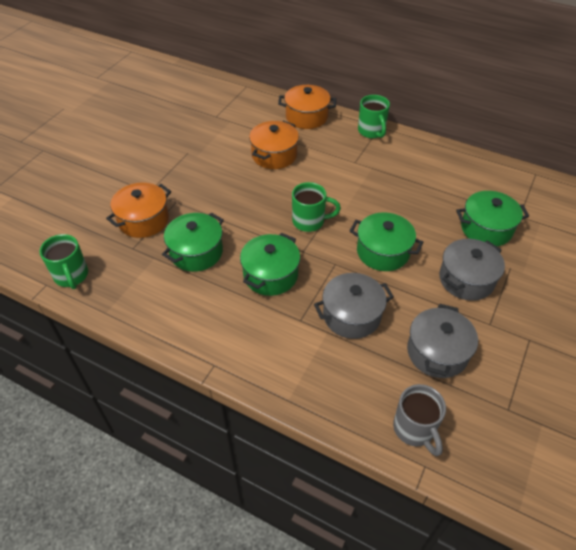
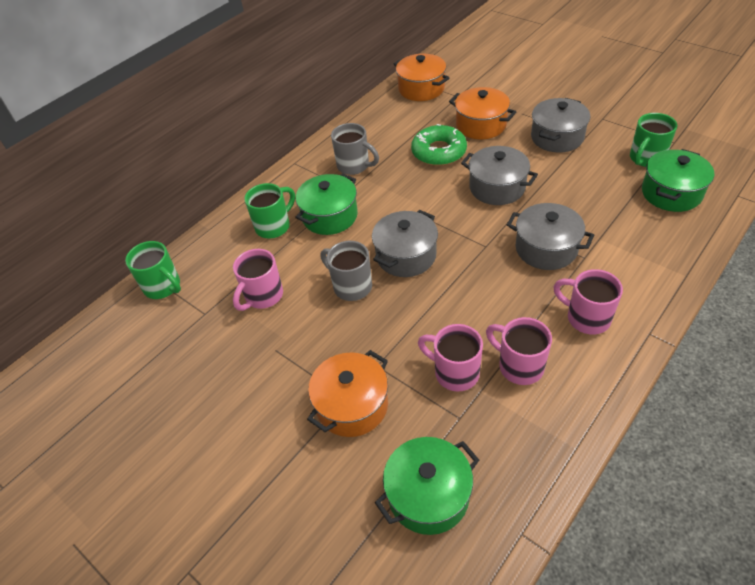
green donut: none = 0 -> [411,124,467,166] = 1
green pot: [162,212,224,272] [240,233,300,296] [350,212,424,271] [456,191,529,246] = 4 -> [295,173,358,235] [375,437,479,535] [642,149,714,212] = 3
grey mug: [393,384,446,456] = 1 -> [320,241,372,301] [331,123,379,175] = 2
grey pot: [314,273,394,339] [407,304,478,378] [439,239,505,301] = 3 -> [372,210,438,277] [461,146,538,205] [507,203,594,270] [531,98,590,153] = 4
pink mug: none = 0 -> [233,249,283,311] [418,324,483,391] [486,317,552,385] [553,269,623,334] = 4

